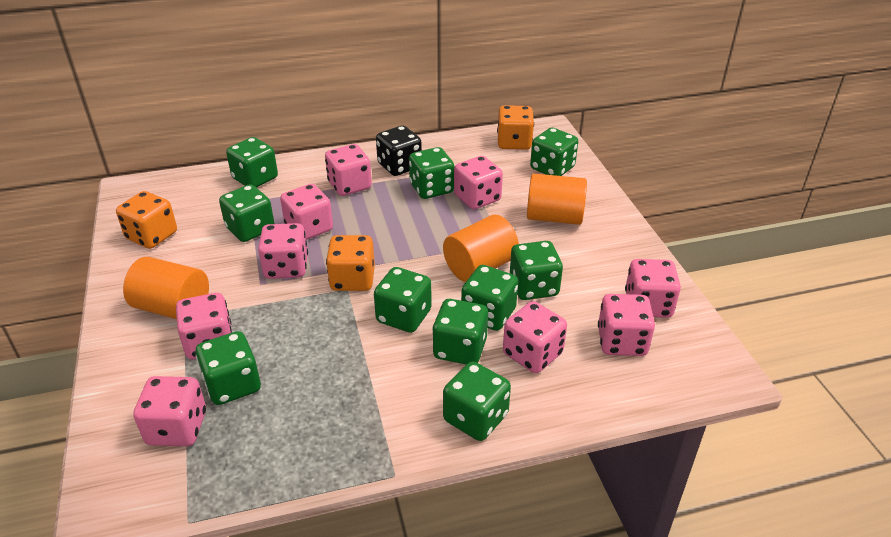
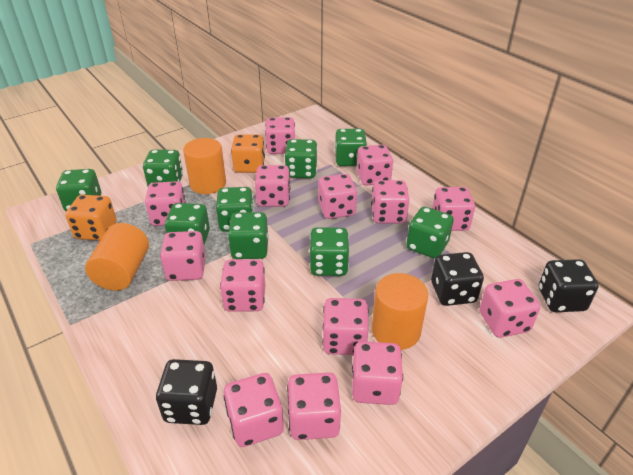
black dice: [376,126,422,176] = 1 -> [156,359,217,425] [431,252,484,306] [539,259,599,312] = 3
green dice: [196,331,261,405] [219,184,274,242] [226,137,278,188] [374,267,432,333] [409,147,454,199] [432,299,488,364] [443,362,511,441] [461,265,518,331] [510,241,563,300] [530,128,578,176] = 10 -> [56,169,101,211] [143,149,183,186] [165,203,210,245] [216,187,254,232] [228,212,268,259] [284,139,317,178] [309,227,349,276] [335,129,367,166] [406,207,453,258] = 9
orange dice: [116,191,177,249] [326,235,375,291] [497,105,534,150] = 3 -> [65,195,117,241] [231,134,265,173] = 2
pink dice: [134,376,206,446] [176,293,232,359] [258,223,308,279] [280,184,333,240] [325,144,372,196] [454,156,503,209] [503,301,567,373] [598,294,655,356] [625,259,681,318] = 9 -> [145,181,186,226] [160,231,206,281] [220,259,265,312] [224,373,284,447] [255,165,290,207] [265,117,295,154] [287,372,341,440] [318,174,357,219] [322,298,369,355] [352,341,403,405] [357,145,393,186] [371,180,410,223] [432,187,475,231] [479,279,540,338] = 14

